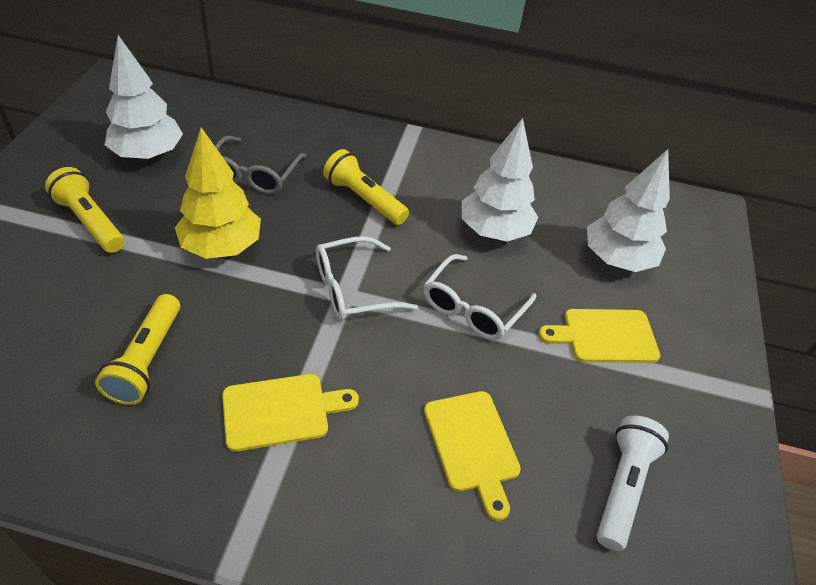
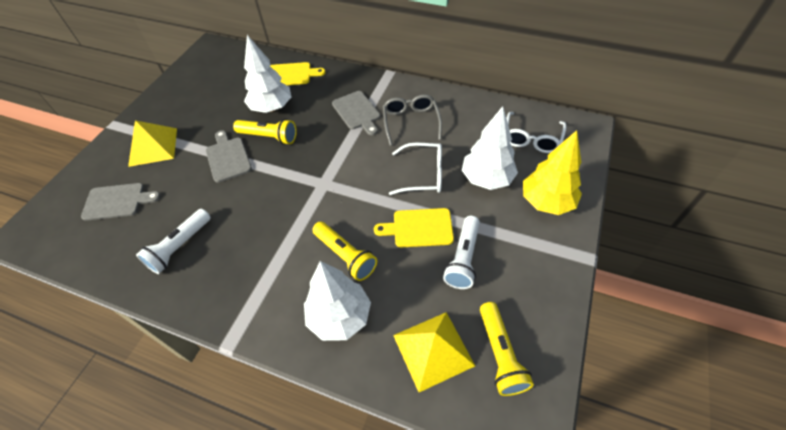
grey cutting board: none = 0 -> [81,183,161,221] [206,130,252,182] [332,91,380,135] = 3
white flashlight: [597,416,669,551] = 1 -> [136,209,211,274] [443,216,480,289] = 2
yellow cutting board: [222,374,359,452] [424,391,521,521] [538,309,660,363] = 3 -> [270,62,326,85] [374,208,454,247] = 2
yellow pyramid: none = 0 -> [128,120,177,167] [393,312,475,392] = 2

